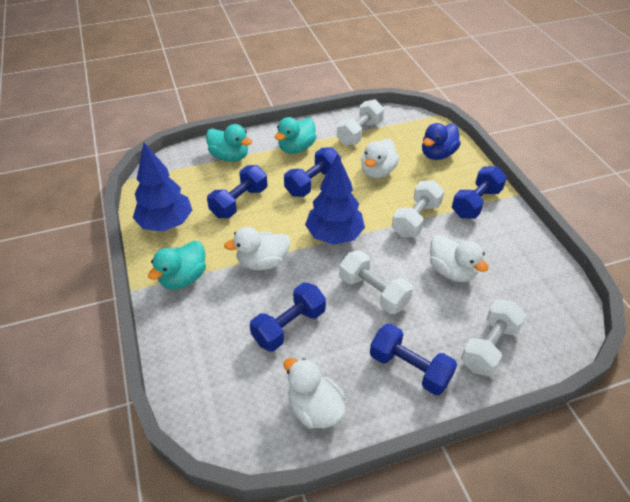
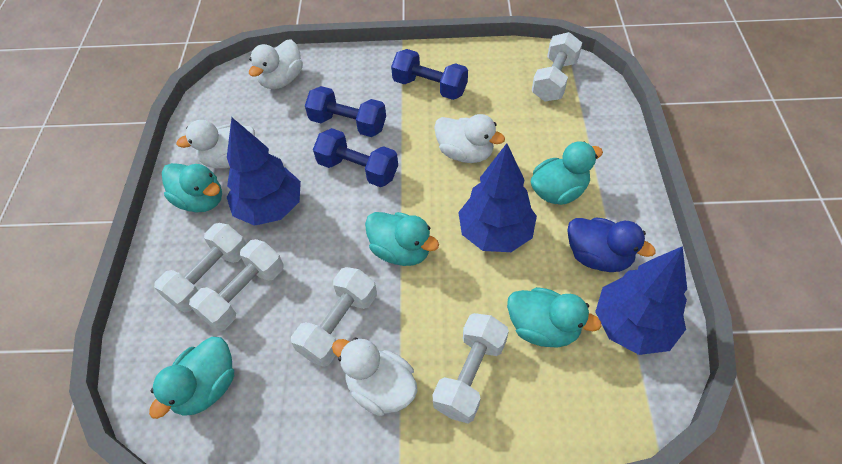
blue dumbbell: [207,165,267,218] [250,283,326,351] [284,147,341,197] [370,323,457,395] [452,166,507,219] = 5 -> [305,86,386,137] [313,128,398,187] [391,49,468,100] = 3
blue tree: [133,143,192,231] [305,154,365,245] = 2 -> [227,118,301,226] [458,143,537,252] [595,246,687,355] = 3
turquoise duck: [148,241,206,289] [206,124,252,162] [275,117,316,154] = 3 -> [149,337,234,419] [162,163,222,212] [365,212,439,266] [507,287,602,348] [531,141,603,205] = 5
white dumbbell: [337,99,384,146] [339,250,413,314] [392,180,444,237] [461,300,526,376] = 4 -> [154,223,246,312] [189,239,284,331] [291,267,377,367] [432,313,509,423] [532,32,582,102] = 5

